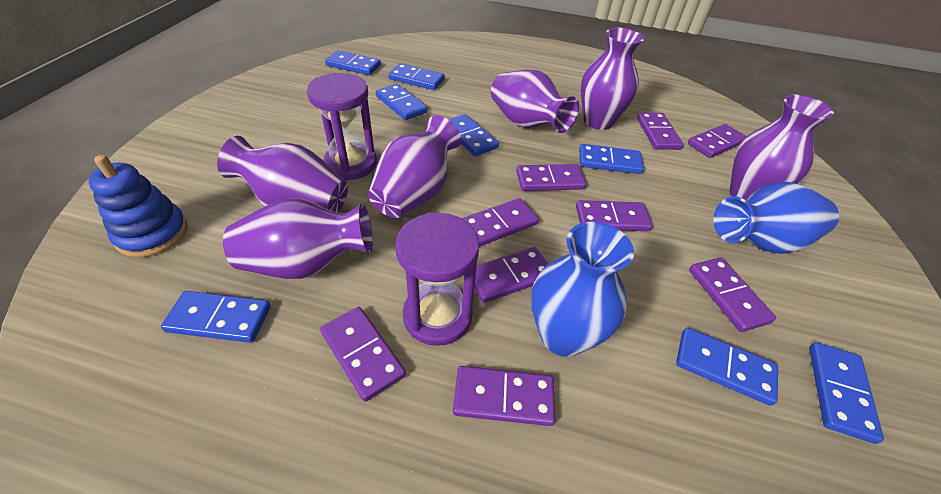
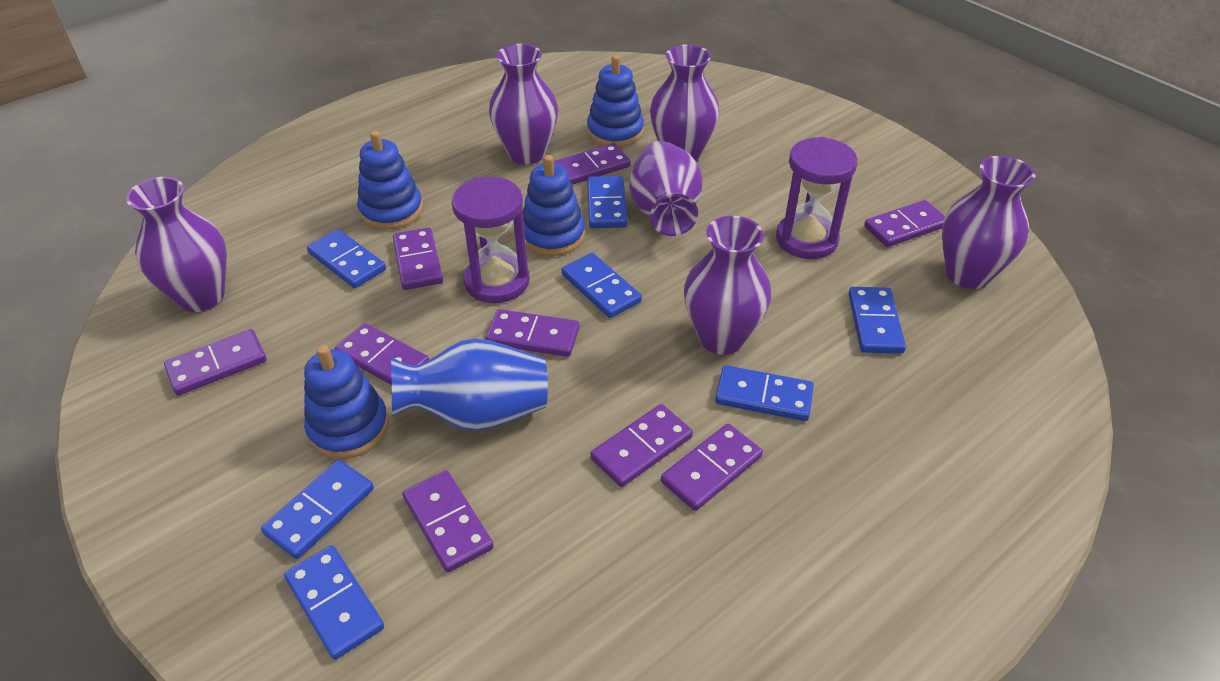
blue domino: [161,291,271,343] [325,50,381,75] [376,84,428,120] [388,63,445,90] [449,114,499,156] [579,144,644,174] [676,328,778,406] [809,342,884,444] = 8 -> [261,460,374,559] [284,545,384,660] [307,229,386,288] [561,253,642,318] [587,176,627,228] [715,365,814,421] [848,287,906,354] = 7
blue stacking toy: [88,155,188,258] = 1 -> [304,345,389,459] [357,131,423,230] [523,155,585,256] [587,55,644,147] = 4
blue vase: [531,222,634,357] [713,182,839,254] = 2 -> [391,338,548,431] = 1

